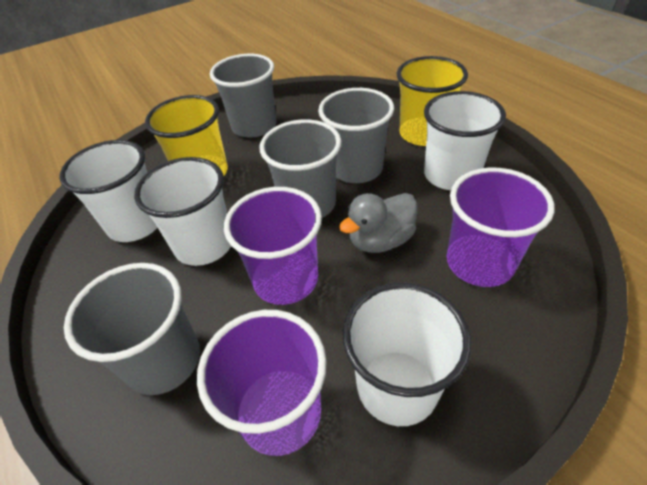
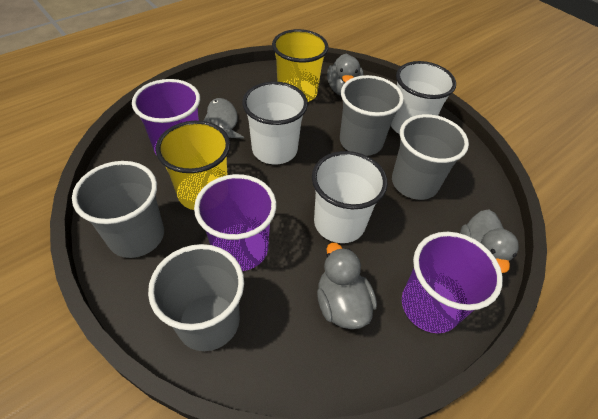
grey duck: [339,193,417,253] = 1 -> [317,243,377,329] [327,54,364,96] [460,209,519,273] = 3
grey fish: none = 0 -> [203,98,244,139] = 1
white cup: [59,140,158,242] [134,157,231,266] [343,283,471,426] [424,91,506,190] = 4 -> [242,82,308,164] [312,151,388,243] [391,61,456,134] = 3

